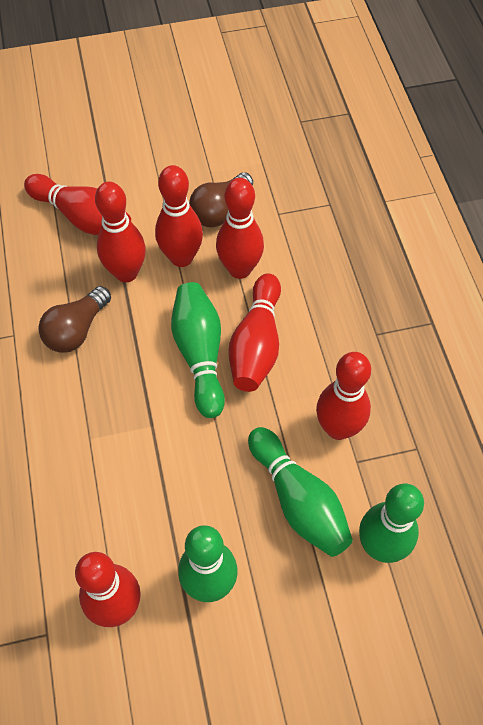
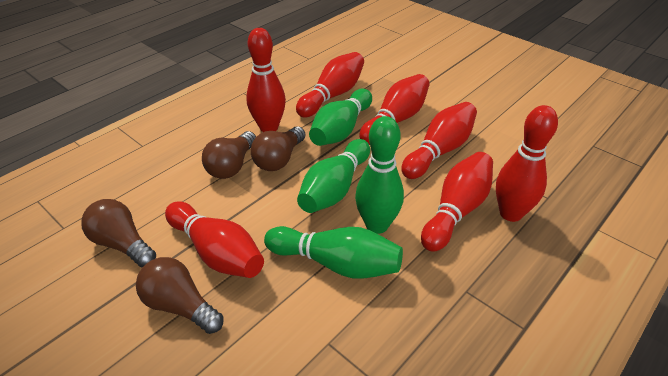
brown light bulb: [38,286,111,353] [189,172,253,227] = 2 -> [81,199,156,268] [136,257,224,334] [202,131,256,179] [251,126,306,171] = 4

